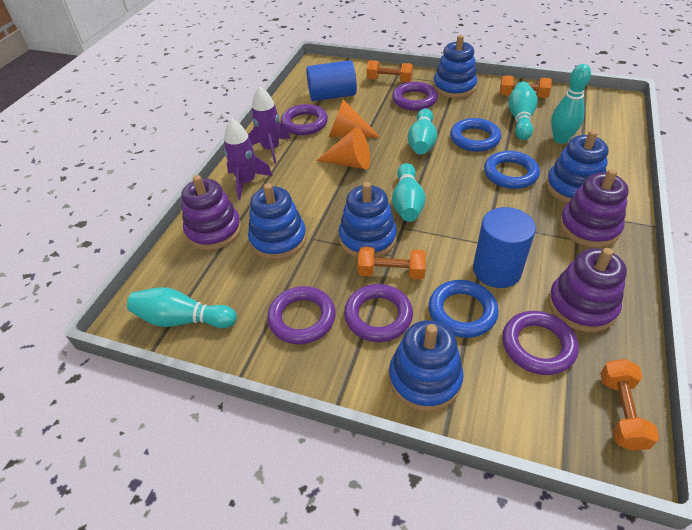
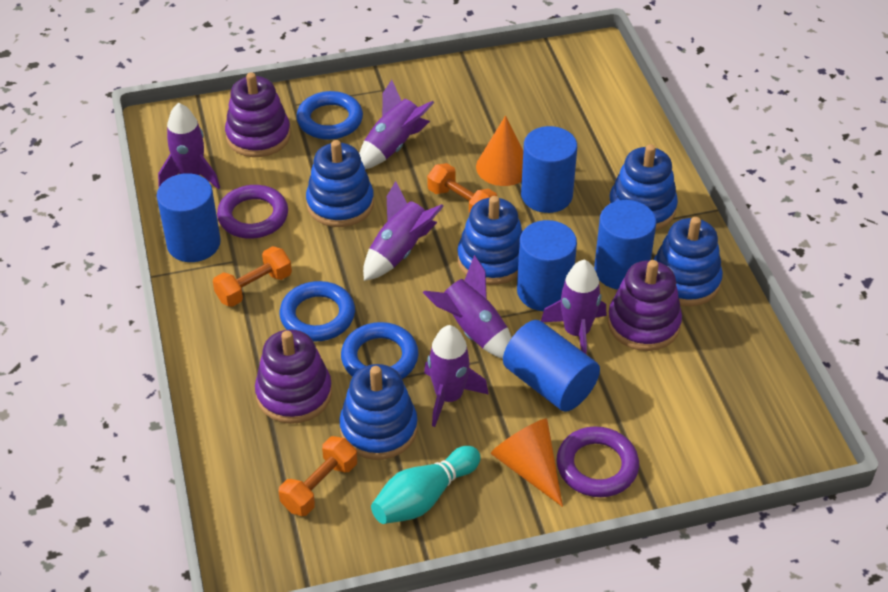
blue cylinder: [306,60,357,101] [473,207,536,288] = 2 -> [157,173,221,262] [503,320,600,412] [517,220,577,311] [521,126,577,213] [594,200,656,290] = 5
orange dumbbell: [358,247,426,279] [367,60,413,82] [499,75,552,98] [600,359,659,451] = 4 -> [213,246,292,307] [279,436,357,516] [427,163,497,213] = 3
purple ring: [267,286,336,344] [281,104,328,135] [344,284,413,342] [392,82,438,111] [502,311,579,375] = 5 -> [217,185,288,239] [557,426,639,497] = 2
purple rocket: [224,118,272,200] [248,86,291,164] = 2 -> [158,103,220,190] [359,80,434,169] [363,181,444,281] [423,255,512,359] [424,325,489,427] [541,259,606,354] = 6
turquoise bowling pin: [127,287,237,328] [392,163,426,222] [408,109,437,154] [508,82,538,140] [551,64,591,144] = 5 -> [371,446,481,524] = 1

